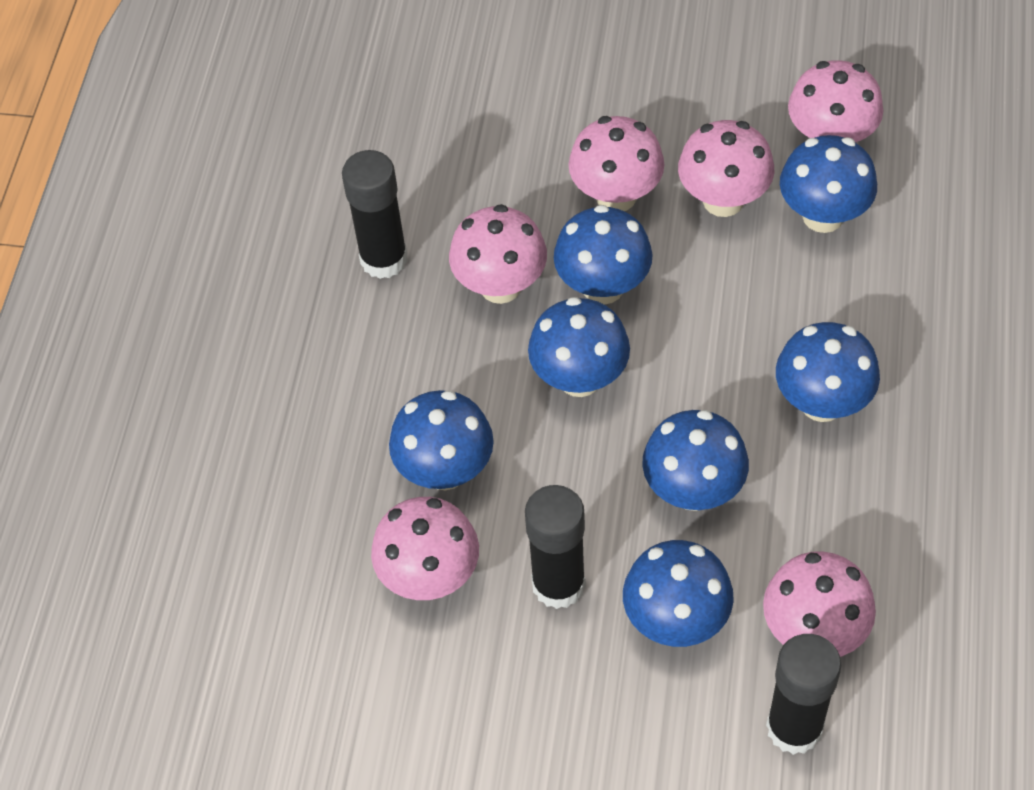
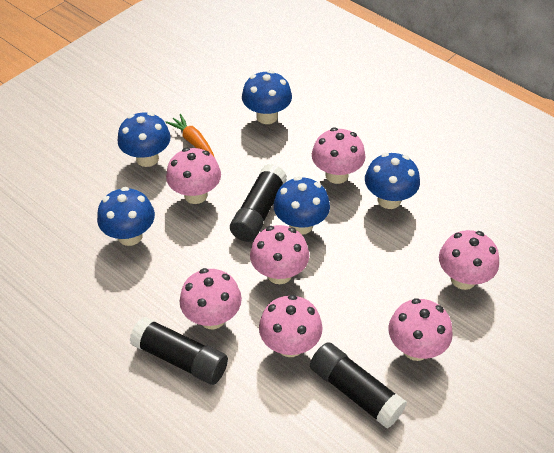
blue mushroom: [389,390,494,490] [528,297,630,397] [554,205,653,305] [623,540,734,647] [642,410,749,511] [776,322,880,422] [780,135,877,233] = 7 -> [97,187,155,246] [118,112,171,167] [242,70,292,124] [274,176,330,235] [365,153,420,209] = 5
orange carrot: none = 0 -> [165,114,214,156] = 1
pink mushroom: [371,497,479,600] [449,204,547,304] [569,116,665,211] [678,120,774,217] [763,551,876,657] [788,60,883,143] = 6 -> [166,148,221,204] [180,268,242,329] [250,225,309,284] [259,295,323,357] [312,128,365,184] [388,298,453,361] [439,230,499,290] = 7

